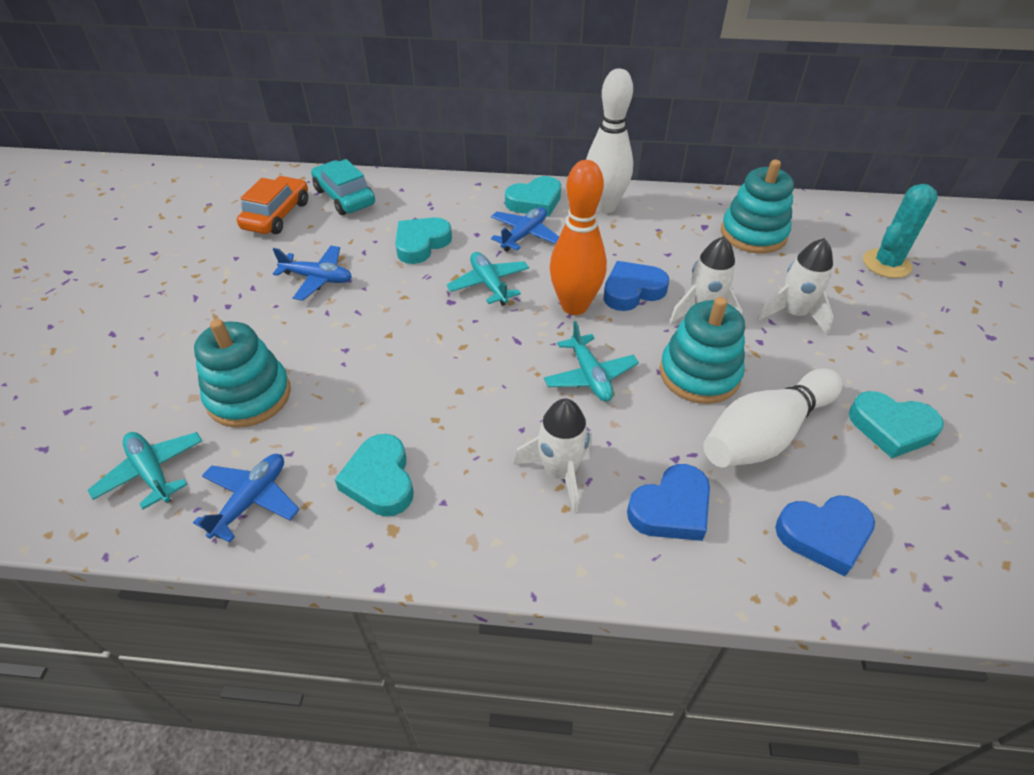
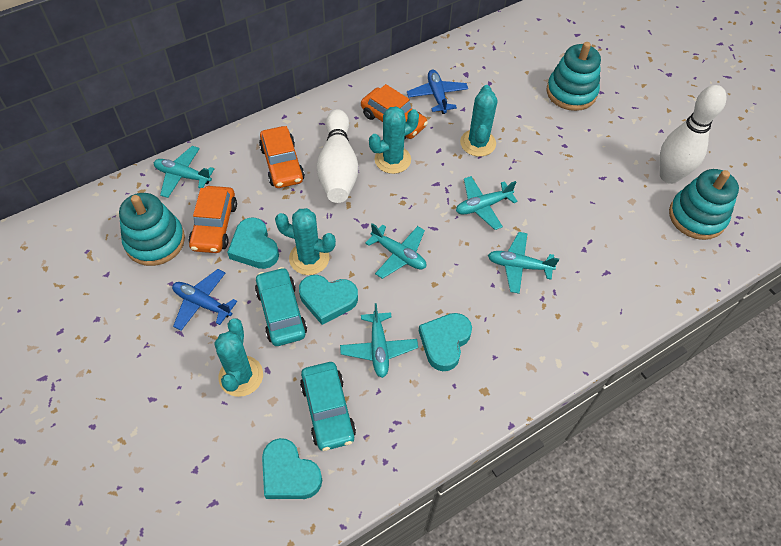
blue heart: [603,261,669,311] [627,464,710,541] [775,495,875,577] = 3 -> none = 0
blue plane: [193,454,300,543] [273,246,352,301] [491,207,559,252] = 3 -> [172,269,237,331] [407,70,468,114] = 2
orange bowling pin: [550,160,607,315] = 1 -> none = 0
orange car: [237,176,308,234] = 1 -> [189,186,237,253] [259,126,305,188] [361,84,428,140] = 3
turquoise cactus: [863,184,938,278] = 1 -> [214,318,263,397] [275,208,336,275] [369,106,419,174] [460,85,497,157] = 4
turquoise car: [311,159,375,215] = 1 -> [255,267,307,346] [300,362,356,451] = 2
turquoise plane: [88,432,202,509] [447,252,529,306] [544,321,639,402] = 3 -> [154,146,214,198] [340,303,418,378] [365,223,426,279] [456,176,518,230] [488,232,559,294] = 5
white rocket: [514,399,592,513] [669,236,742,324] [757,238,833,335] = 3 -> none = 0

